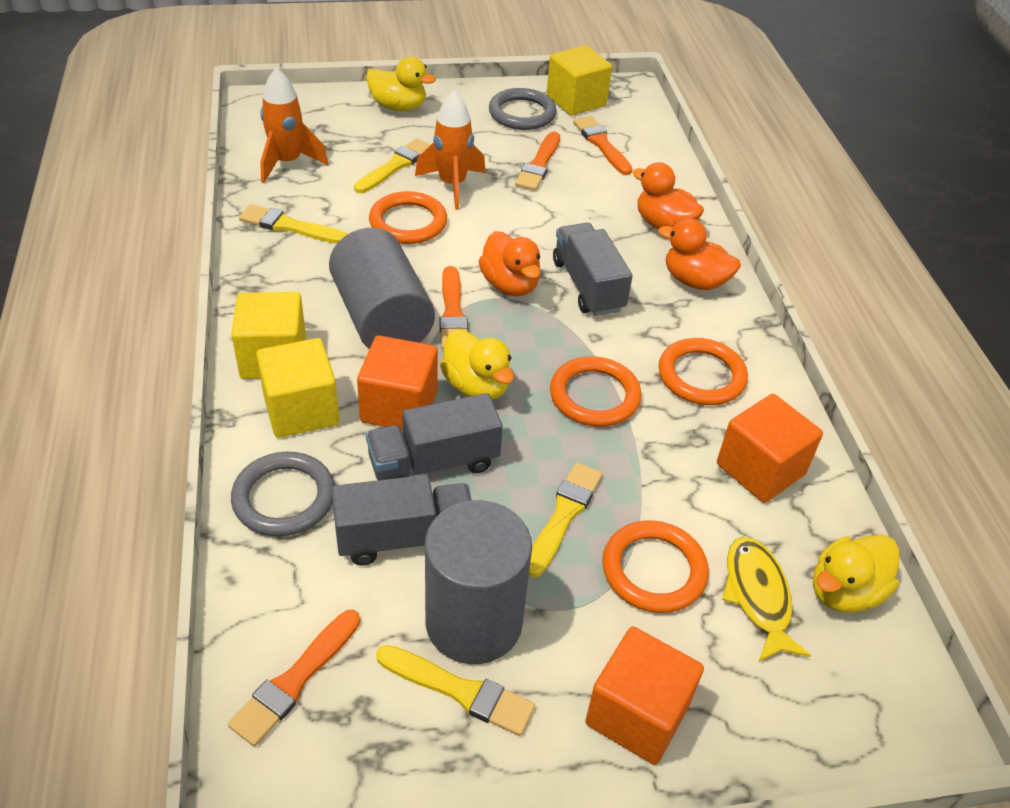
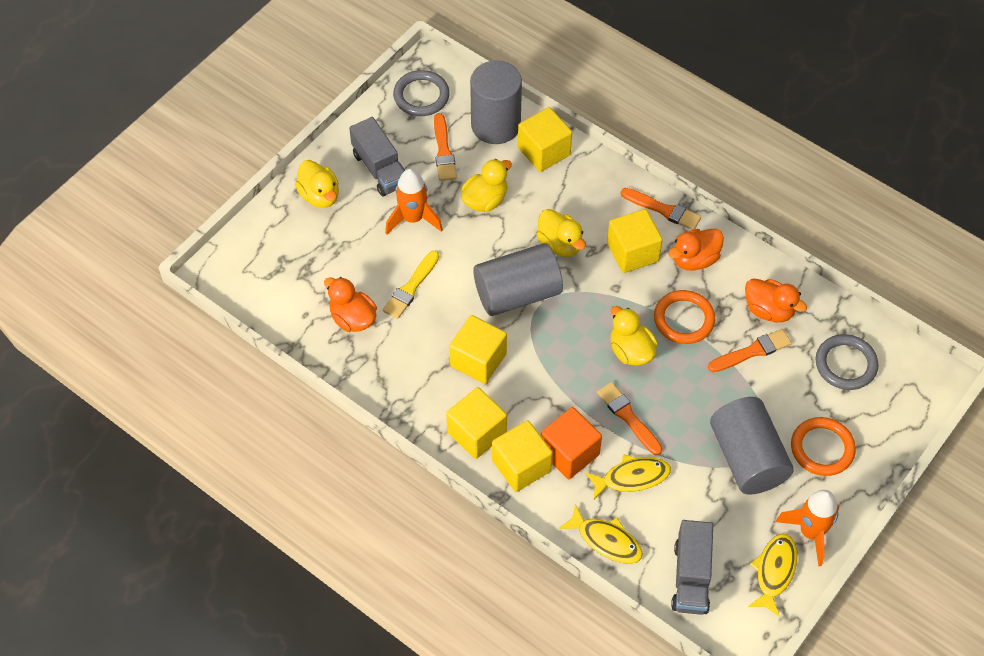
grey cylinder: [329,228,435,349] [425,500,532,664] = 2 -> [470,60,522,144] [473,243,563,316] [710,397,793,495] = 3
grey truck: [331,475,472,565] [366,393,503,480] [553,223,633,316] = 3 -> [349,117,405,197] [671,520,713,615] = 2
orange cube: [357,335,438,430] [585,627,704,765] [717,394,823,503] = 3 -> [541,407,602,479] = 1
orange ring: [369,191,447,244] [550,356,642,427] [602,520,709,613] [659,338,748,405] = 4 -> [654,290,715,344] [791,417,856,476] = 2
yellow brush: [239,204,348,244] [354,139,430,193] [376,645,535,736] [529,462,603,578] = 4 -> [383,251,439,319] = 1
yellow cube: [231,292,306,379] [256,338,339,438] [547,45,612,115] = 3 -> [446,387,507,459] [449,315,507,384] [492,420,553,492] [518,107,572,172] [607,209,663,273] = 5
yellow duck: [366,57,436,111] [440,329,514,400] [813,535,899,613] = 3 -> [295,160,339,208] [461,159,512,212] [537,209,586,257] [611,306,658,366] = 4
yellow fish: [722,537,811,662] = 1 -> [559,504,643,564] [585,454,671,500] [748,534,797,617] = 3

